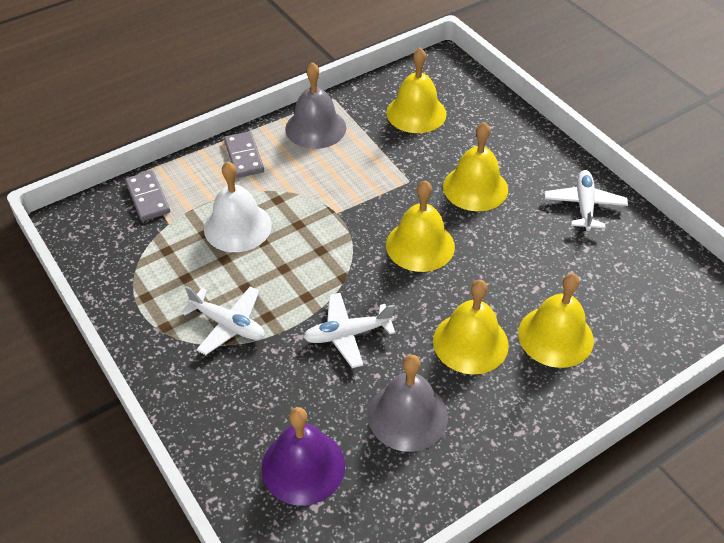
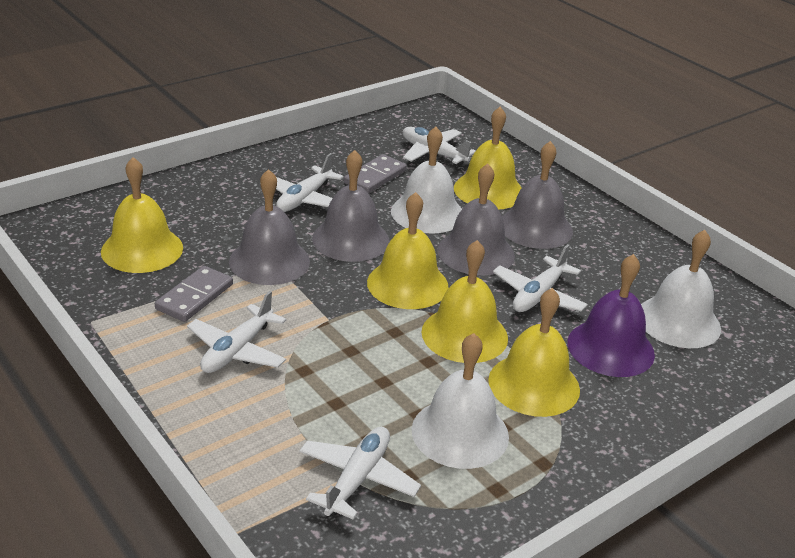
grey bell: [285,62,346,149] [368,355,448,452] = 2 -> [229,169,310,285] [312,150,389,262] [437,164,515,275] [502,141,573,249] = 4
white bell: [204,161,272,252] = 1 -> [391,127,462,234] [412,333,509,469] [641,230,721,348] = 3
white plane: [180,286,265,355] [303,293,396,368] [545,170,628,231] = 3 -> [187,291,286,373] [276,153,344,212] [299,427,421,520] [403,127,475,166] [493,244,588,312] = 5

